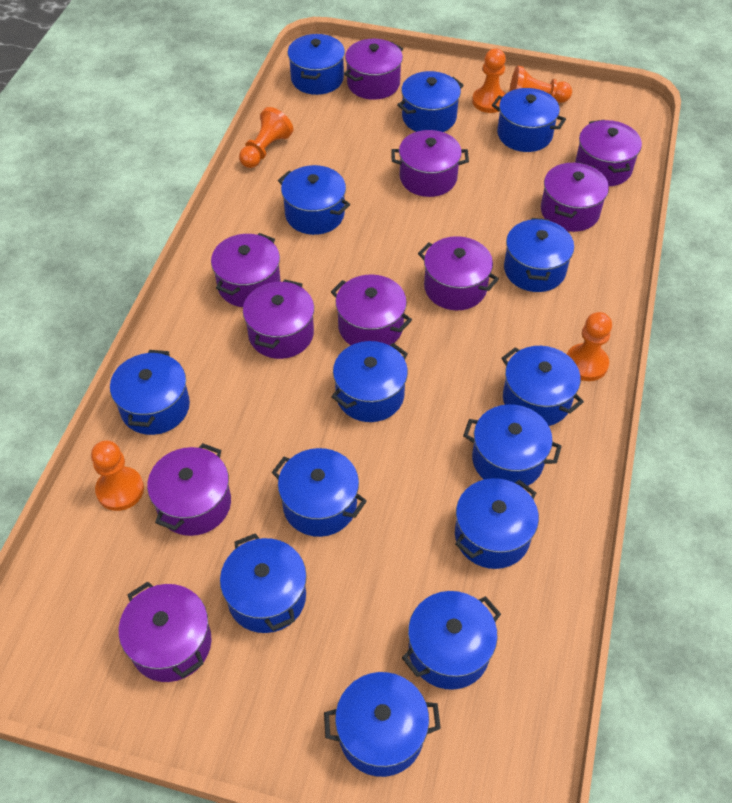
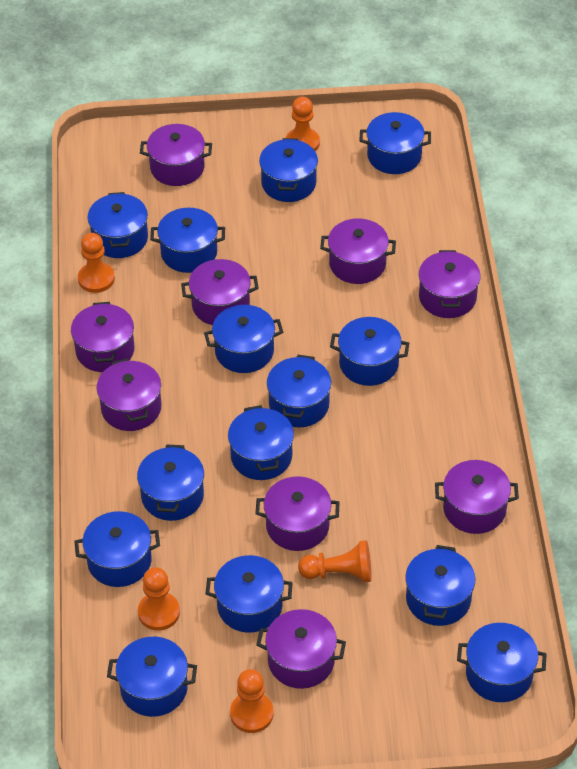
purple pot: [119,582,212,682] [147,443,231,536] [211,233,280,307] [243,279,314,359] [331,274,412,345] [344,39,403,100] [391,130,469,197] [418,236,499,310] [541,162,609,232] [575,120,642,186] = 10 -> [71,302,135,372] [97,358,161,431] [140,124,212,186] [181,259,259,325] [255,476,340,551] [256,609,346,689] [320,218,396,284] [419,250,481,318] [435,460,519,534] = 9

